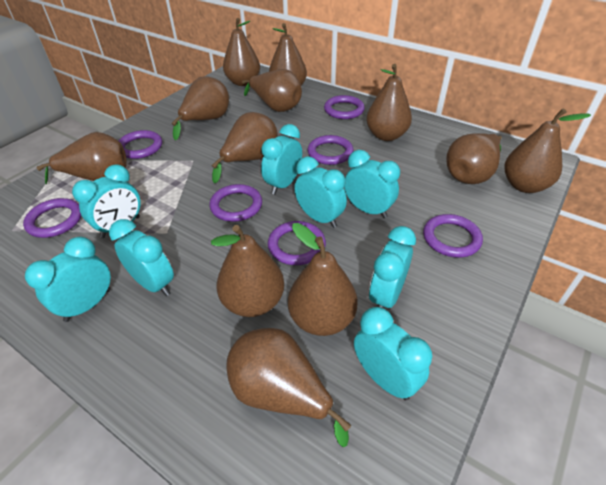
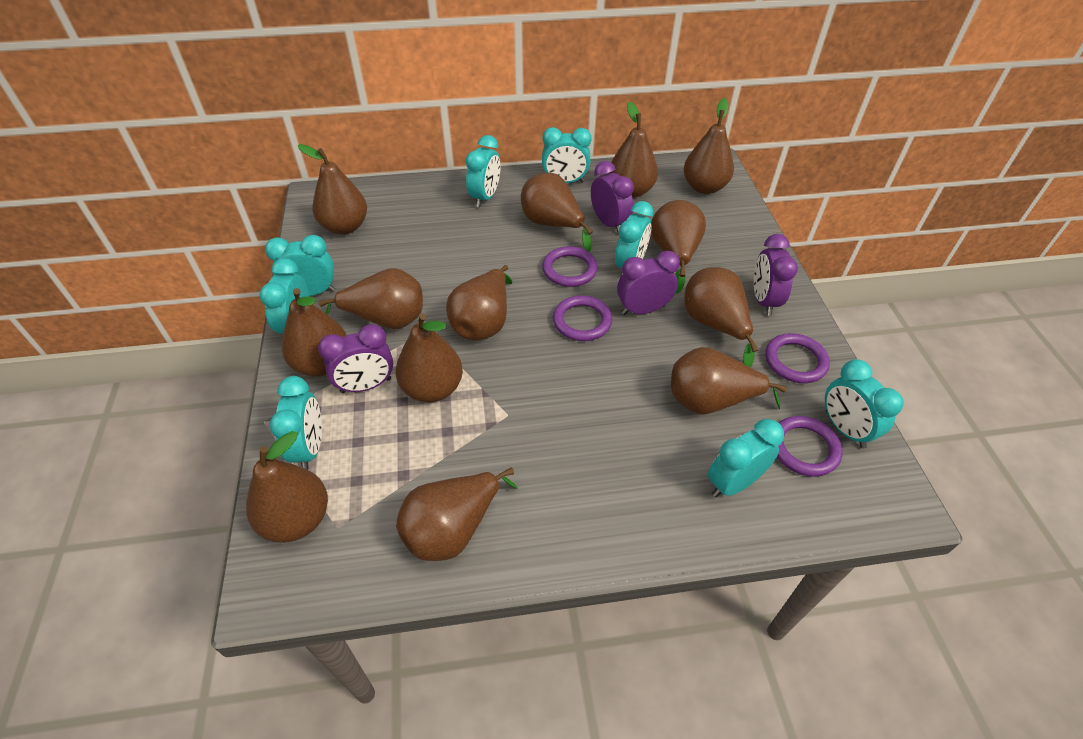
brown pear: [36,132,127,184] [171,76,229,140] [211,225,284,317] [212,112,278,183] [223,18,260,86] [226,328,351,447] [242,69,302,112] [269,23,307,86] [288,223,358,336] [366,64,412,141] [446,133,502,184] [504,108,591,193] = 12 -> [246,431,328,543] [282,288,347,377] [298,144,367,235] [319,268,423,329] [396,314,463,402] [396,468,518,561] [446,265,512,340] [521,173,593,252] [609,102,658,198] [651,200,706,294] [671,347,787,414] [684,98,734,194] [684,267,758,368] = 13
purple clock: none = 0 -> [318,324,393,393] [591,161,634,234] [617,251,680,315] [754,234,798,316] = 4
purple ring: [23,198,81,238] [119,130,162,159] [209,184,262,222] [268,221,326,265] [308,135,354,165] [324,95,365,119] [423,214,483,258] = 7 -> [542,246,598,287] [553,296,612,341] [765,333,830,383] [777,416,843,477] = 4

